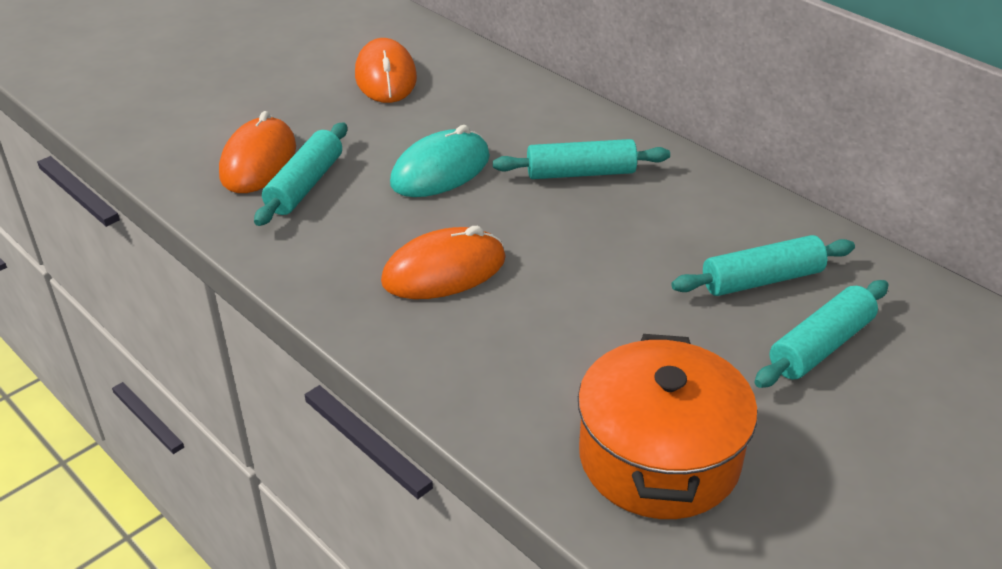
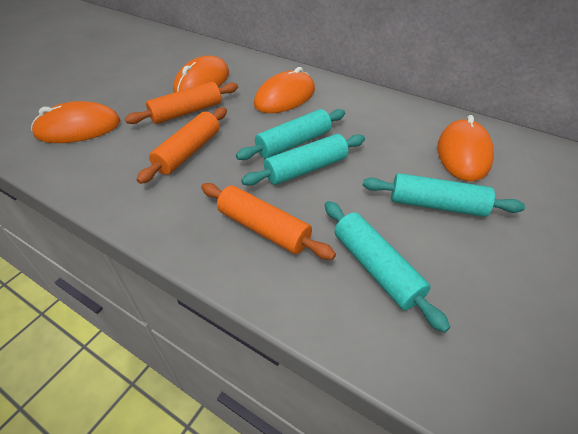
orange mouse: [219,111,296,193] [355,38,417,103] [381,226,506,299] = 3 -> [31,101,120,143] [173,56,229,93] [254,67,315,113] [437,115,494,181] = 4
orange pot: [578,334,758,519] = 1 -> none = 0
orange rolling pin: none = 0 -> [125,81,238,124] [136,107,227,184] [201,183,336,260] = 3
turquoise mouse: [390,125,490,197] = 1 -> none = 0

